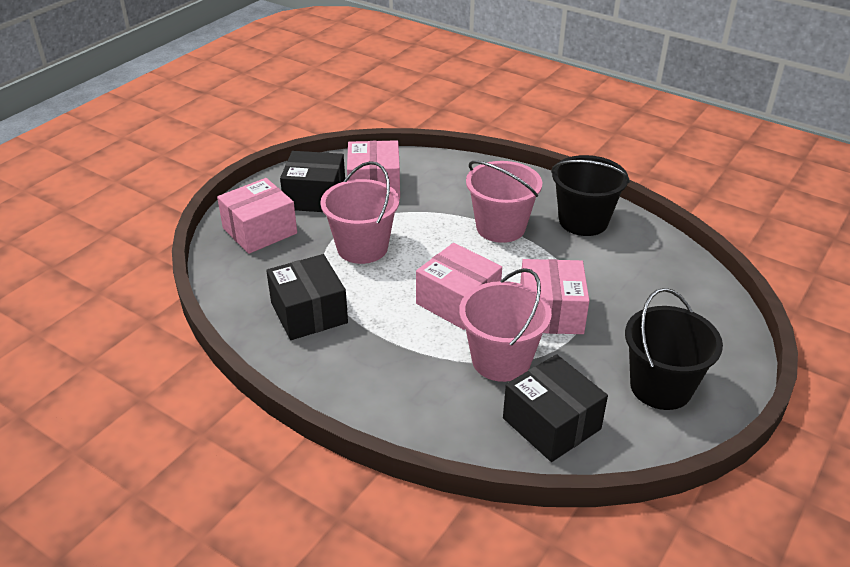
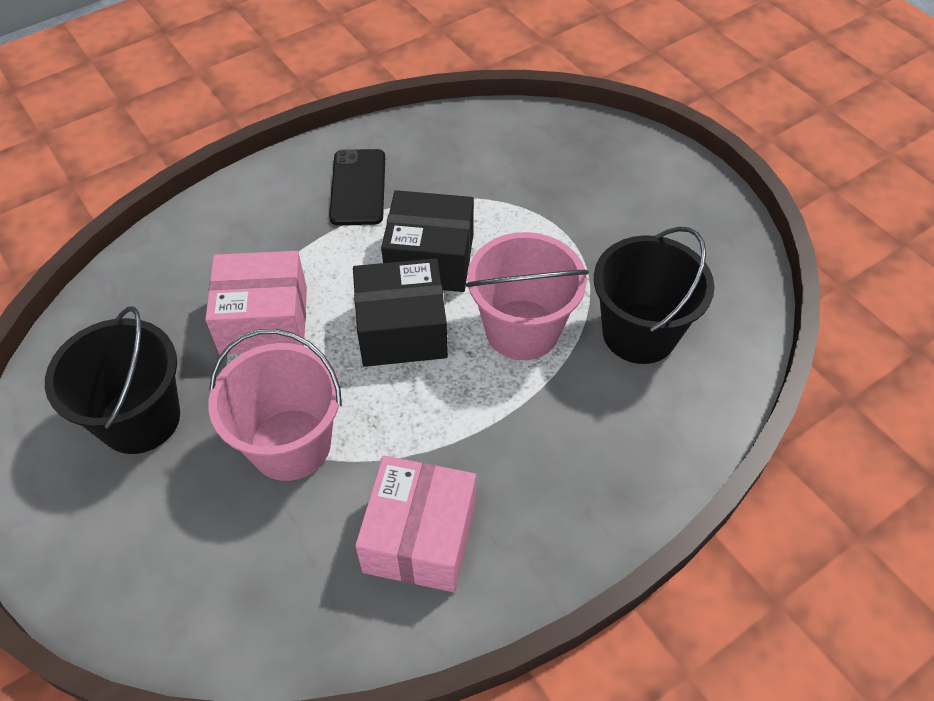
black box: [266,254,348,340] [280,151,345,212] [503,354,608,462] = 3 -> [353,258,448,367] [381,190,474,292] = 2
black phone: none = 0 -> [329,149,385,225] = 1
pink box: [217,178,297,254] [347,140,400,199] [416,243,502,330] [520,259,589,334] = 4 -> [205,251,307,355] [355,456,476,592] = 2
pink bucket: [320,161,399,264] [459,268,552,382] [466,161,542,243] = 3 -> [208,329,342,481] [466,232,589,360] = 2

